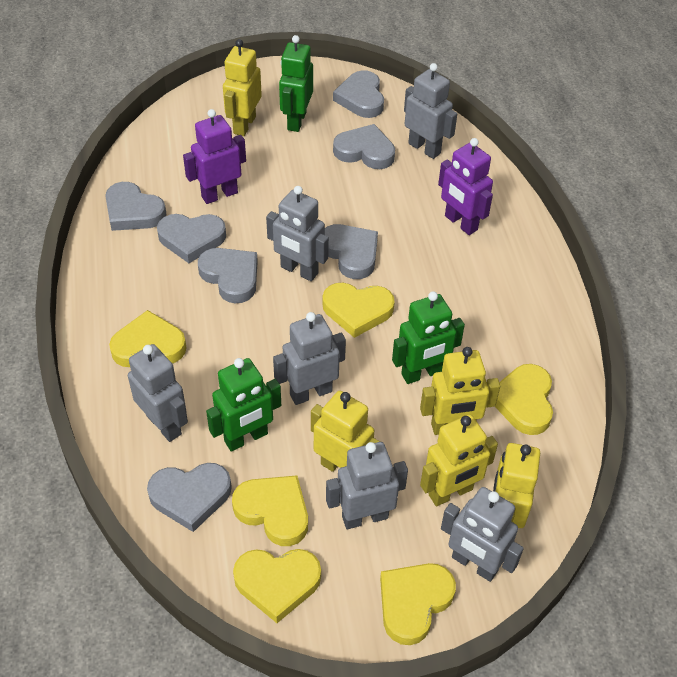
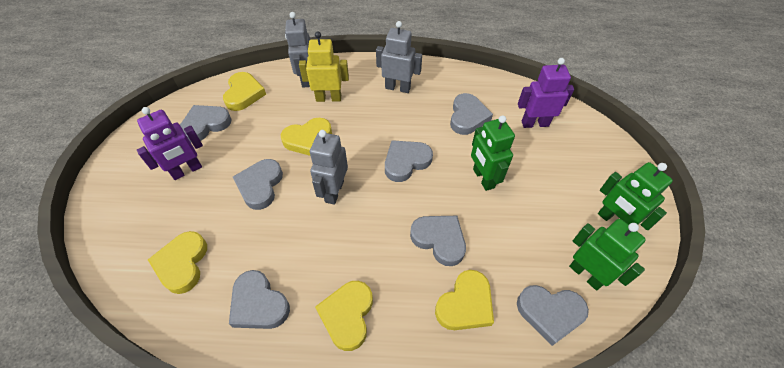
grey robot: [128,344,188,442] [266,186,329,281] [273,312,346,405] [326,442,408,529] [404,63,457,159] [441,487,524,582] = 6 -> [285,12,310,87] [310,130,348,205] [376,21,422,93] = 3
yellow heart: [109,310,187,367] [232,475,308,546] [233,549,321,623] [322,283,395,338] [380,563,456,645] [495,364,553,435] = 6 -> [148,231,207,294] [223,72,266,111] [281,118,332,156] [315,281,373,351] [435,270,494,330] = 5
yellow robot: [223,39,262,136] [311,391,380,472] [420,347,500,435] [420,415,498,506] [493,443,540,528] = 5 -> [299,31,349,102] = 1

